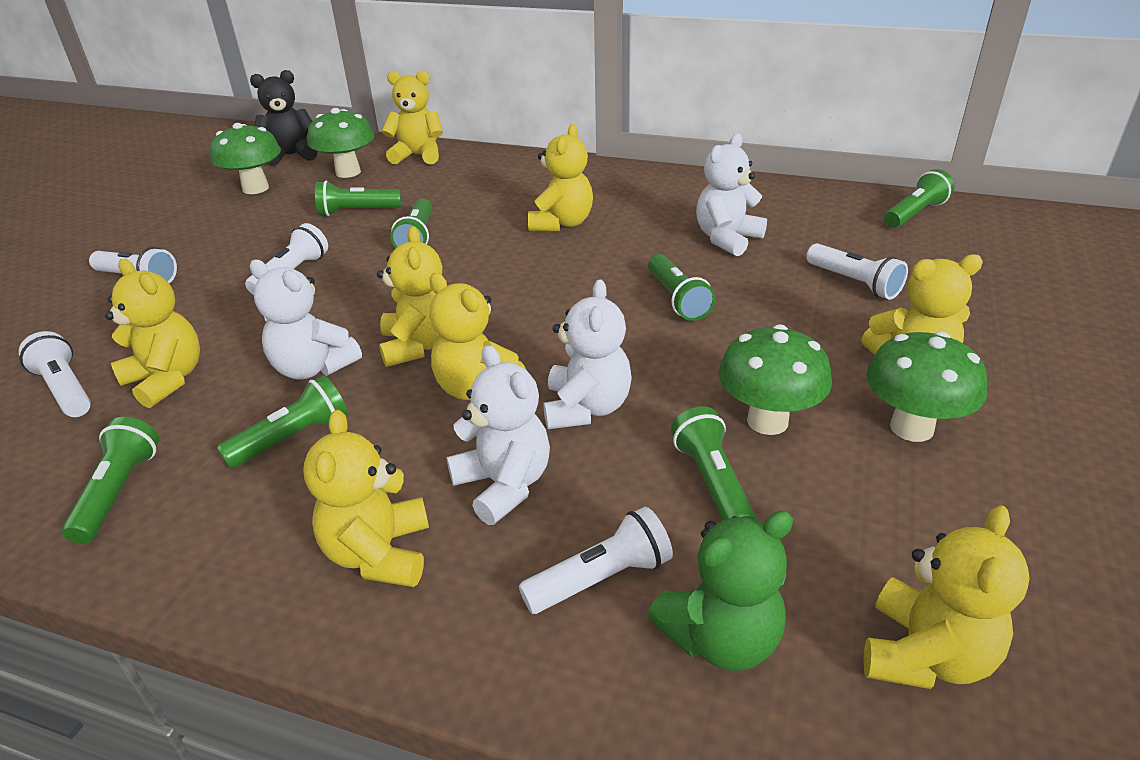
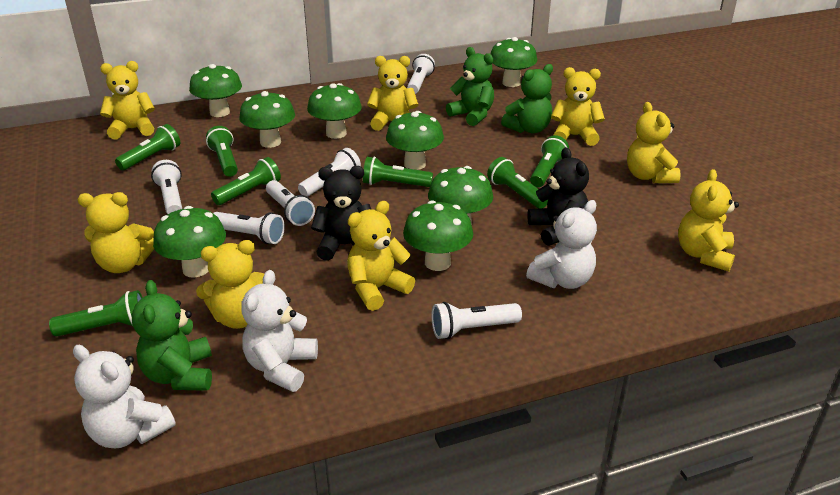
black teddy bear: [250,70,317,166] = 1 -> [311,166,371,261] [527,147,589,246] = 2
green mushroom: [210,123,281,194] [307,108,374,178] [719,324,832,435] [866,331,987,442] = 4 -> [153,206,226,277] [189,64,242,117] [239,91,295,148] [307,83,362,139] [386,111,444,170] [403,200,473,271] [428,166,493,225] [491,37,537,87] = 8
green teddy bear: [647,511,793,671] = 1 -> [132,280,212,391] [446,47,494,126] [501,64,553,133] = 3
white flashlight: [19,331,91,417] [89,247,177,283] [245,223,328,295] [519,507,673,614] [806,243,908,300] = 5 -> [151,160,182,214] [213,212,285,244] [266,180,315,226] [298,148,361,197] [407,54,435,94] [431,302,522,339] = 6
white teddy bear: [250,259,362,380] [446,345,550,525] [543,279,632,429] [696,133,767,256] = 4 -> [73,345,176,448] [241,270,318,392] [526,200,597,289] = 3

